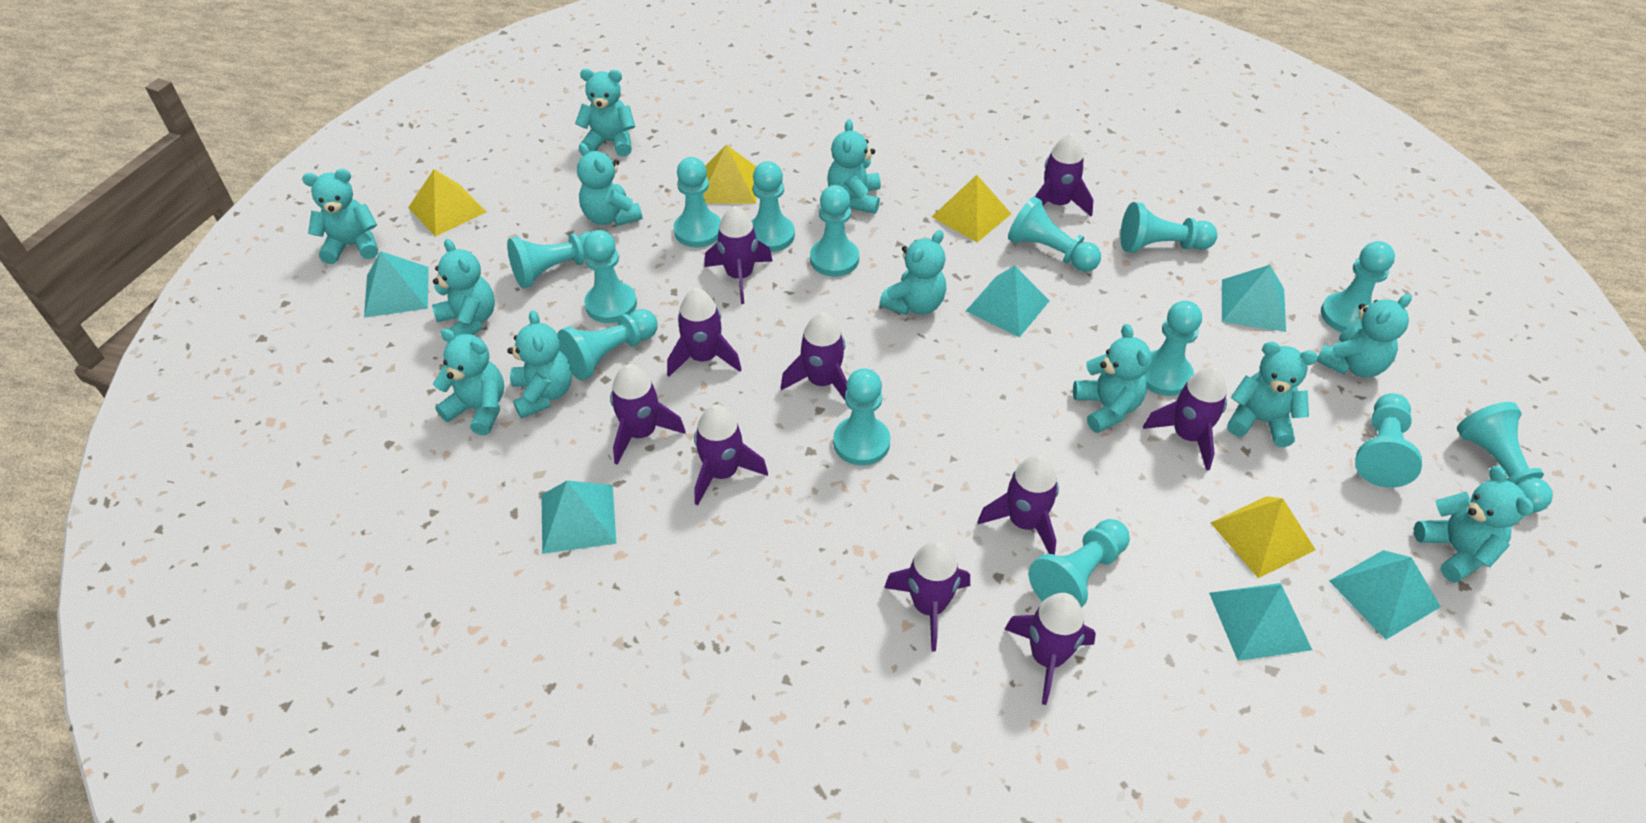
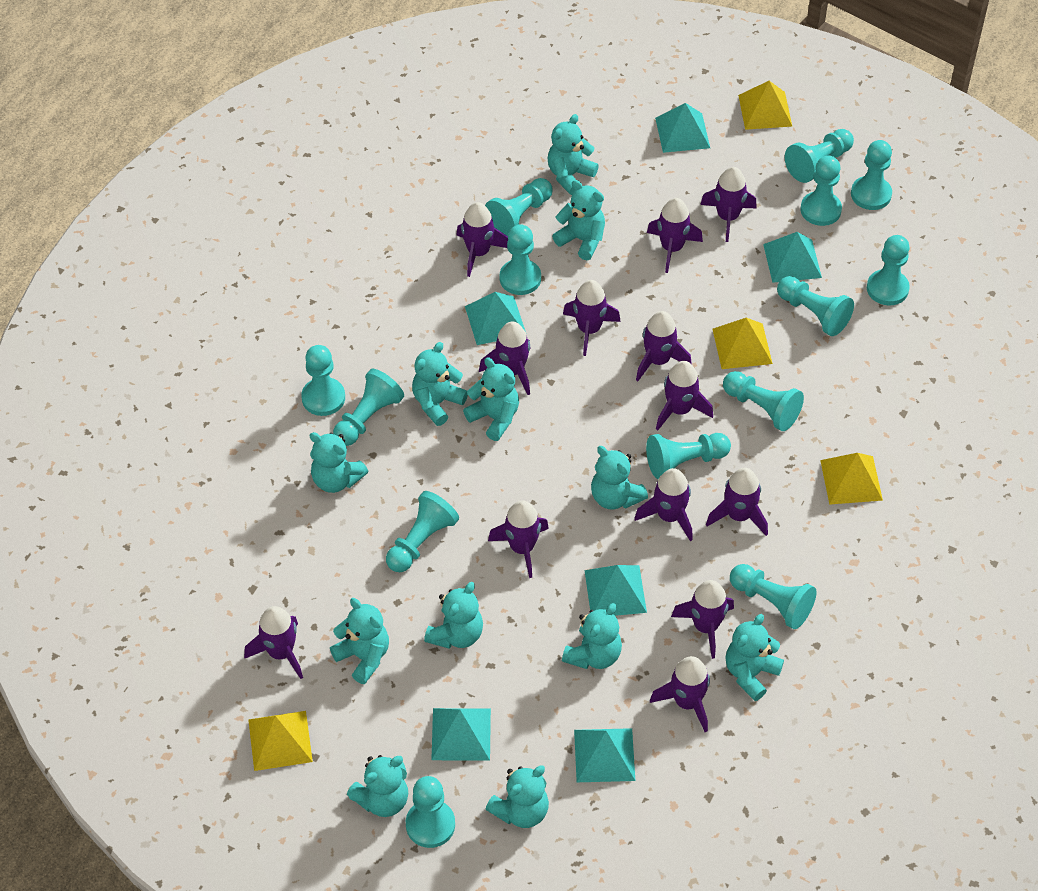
purple rocket: [610,364,686,465] [667,288,742,377] [694,404,768,505] [704,206,773,304] [781,312,847,400] [884,540,970,652] [978,455,1059,555] [1004,593,1096,705] [1035,133,1094,217] [1143,367,1227,471] = 10 -> [244,606,303,679] [456,202,508,277] [479,321,531,395] [488,500,549,578] [563,280,621,356] [634,468,693,541] [636,311,692,381] [647,198,703,273] [650,656,710,732] [656,361,713,430] [671,580,734,659] [700,167,757,242] [706,468,768,536] = 13

